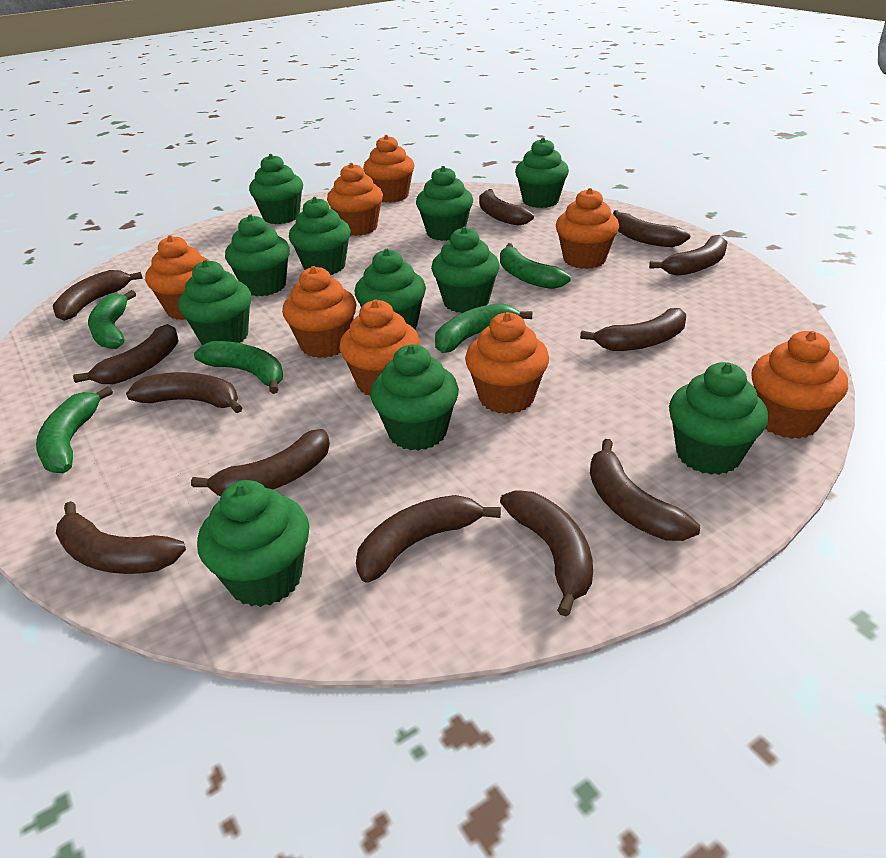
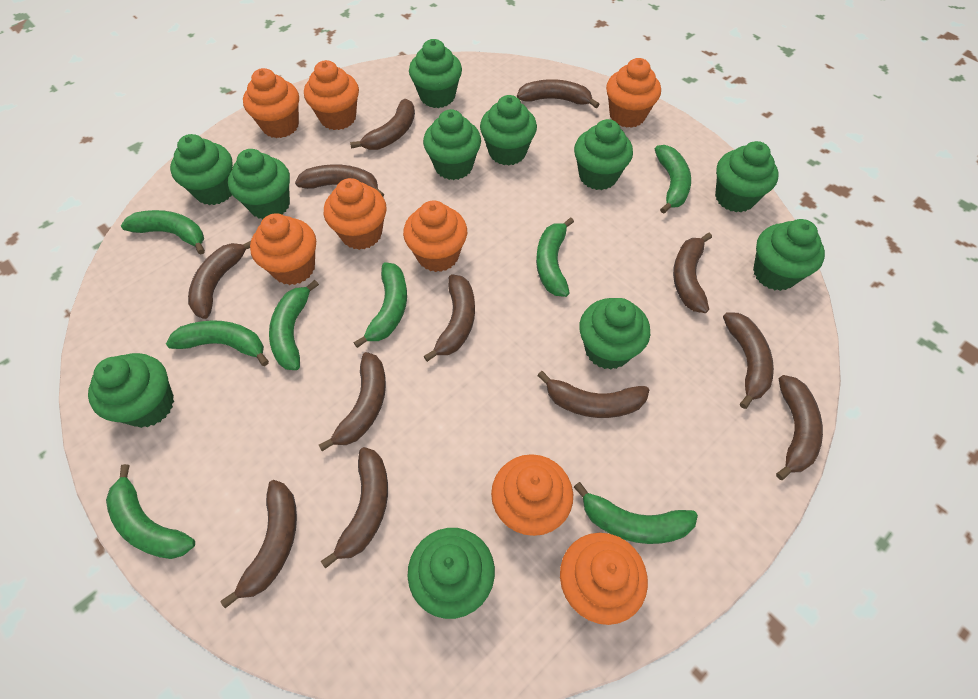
green banana: [36,386,113,473] [88,290,136,349] [194,341,283,394] [435,303,532,353] [500,243,571,289] = 5 -> [106,464,195,559] [121,210,205,254] [166,320,269,366] [269,280,319,370] [353,262,407,348] [536,218,574,297] [574,482,698,544] [655,145,691,214] = 8

